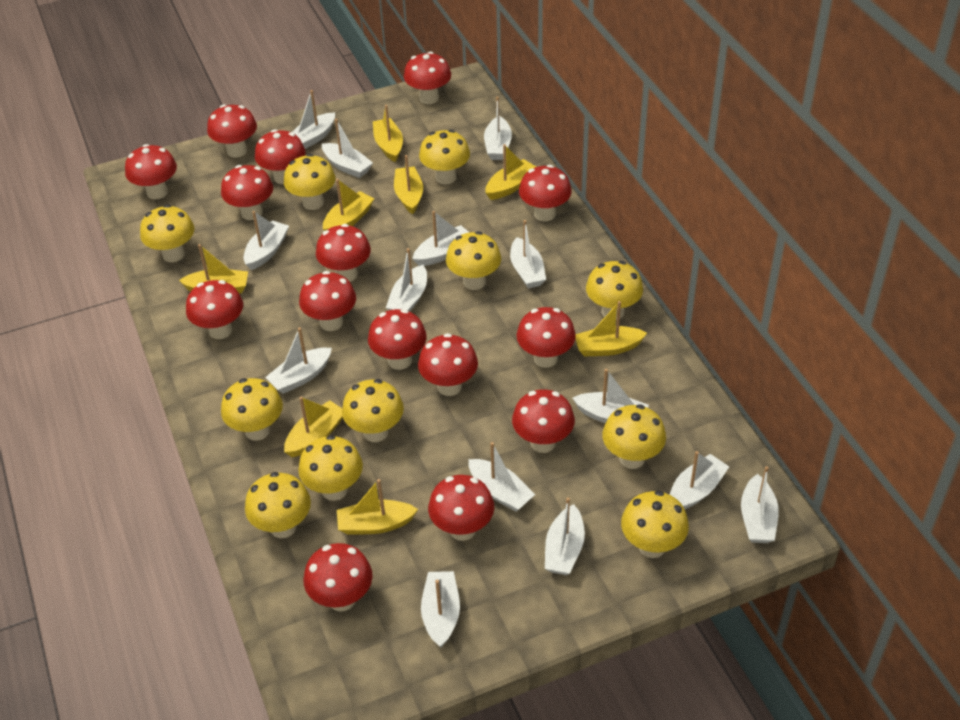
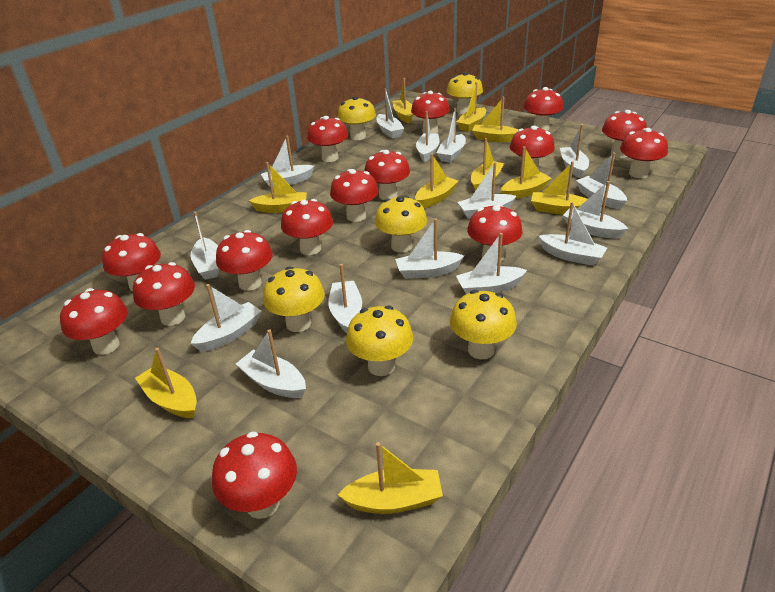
white boat: [243,211,289,270] [265,327,332,394] [292,90,335,149] [322,119,373,178] [386,248,427,312] [412,211,469,266] [421,571,460,648] [468,442,535,512] [484,96,512,160] [510,220,546,289] [545,497,585,575] [573,369,649,423] [670,451,729,509] [741,466,779,543] = 14 -> [190,211,219,280] [190,284,262,352] [236,330,306,398] [261,136,314,186] [328,264,362,333] [376,89,404,138] [395,218,464,279] [416,111,439,162] [437,108,466,163] [456,233,527,294] [457,162,516,219] [539,202,607,266] [560,124,589,179] [563,181,628,239] [576,152,627,209] = 15
yellow boat: [179,244,248,294] [284,396,343,457] [323,179,374,231] [337,479,418,535] [373,105,403,162] [394,155,423,214] [485,144,536,200] [575,301,647,356] = 8 -> [135,348,197,418] [249,162,307,213] [338,442,443,514] [393,78,413,123] [415,153,459,208] [456,82,486,132] [471,138,504,191] [472,97,519,142] [501,146,552,199] [531,161,587,215] = 10
yellow mushroom: [140,205,194,262] [221,378,283,441] [245,472,311,538] [284,154,336,210] [298,435,363,501] [342,379,404,442] [419,130,470,184] [446,231,501,290] [586,261,643,320] [602,404,666,469] [621,491,689,558] = 11 -> [263,267,325,332] [337,96,376,140] [346,306,413,376] [375,195,427,253] [447,72,483,114] [450,290,517,359] = 6

